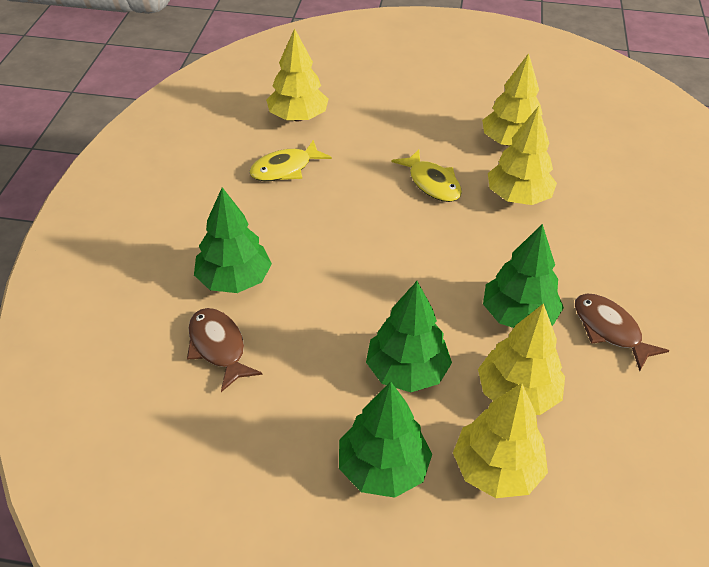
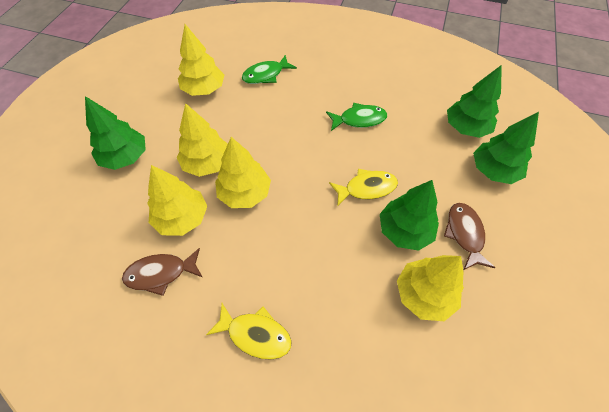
green fish: none = 0 -> [242,55,297,84] [326,103,387,131] = 2

